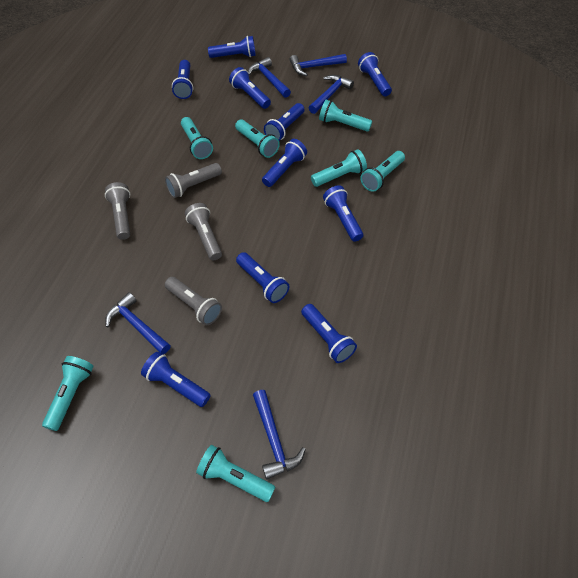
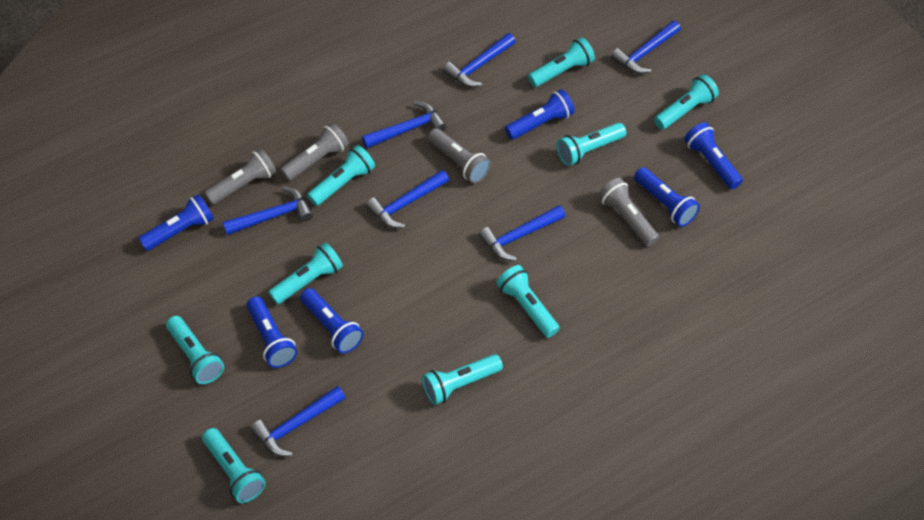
blue flashlight: [141,352,211,407] [172,60,193,99] [208,36,256,58] [229,67,271,109] [236,252,289,303] [262,139,307,187] [264,103,304,141] [301,304,357,363] [323,185,363,242] [358,52,392,96] = 10 -> [138,194,214,251] [246,296,297,368] [300,288,364,354] [505,89,575,140] [634,167,700,227] [684,122,743,189] = 6
blue hammer: [105,292,171,355] [248,57,291,98] [253,390,306,479] [289,54,347,76] [309,75,354,114] = 5 -> [222,186,313,235] [250,386,346,456] [362,101,447,148] [366,170,449,228] [443,33,516,87] [479,205,565,261] [611,21,681,74] = 7
turquoise flashlight: [42,356,94,431] [181,117,213,159] [196,445,275,502] [235,119,280,158] [311,149,367,187] [319,100,372,132] [360,151,405,192] = 7 -> [166,316,224,384] [202,428,266,503] [268,242,343,304] [307,145,375,206] [422,354,503,405] [496,265,560,338] [528,37,595,87] [557,123,626,166] [654,74,719,130] = 9

